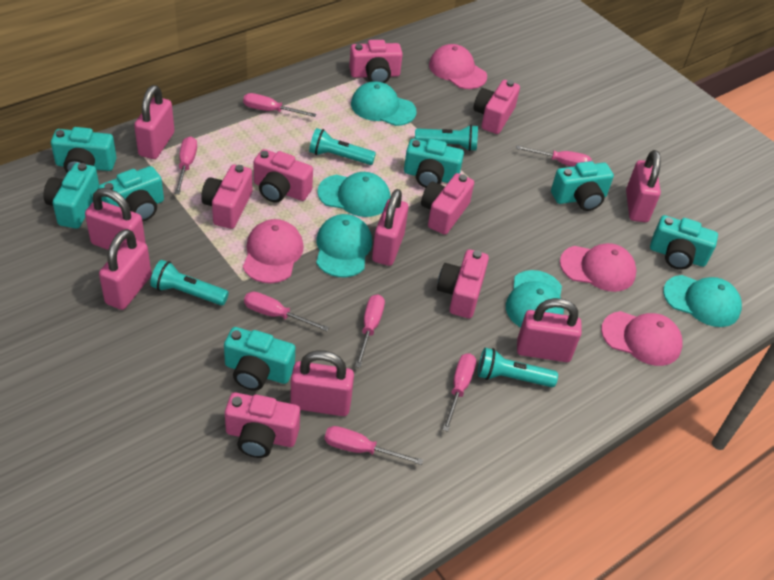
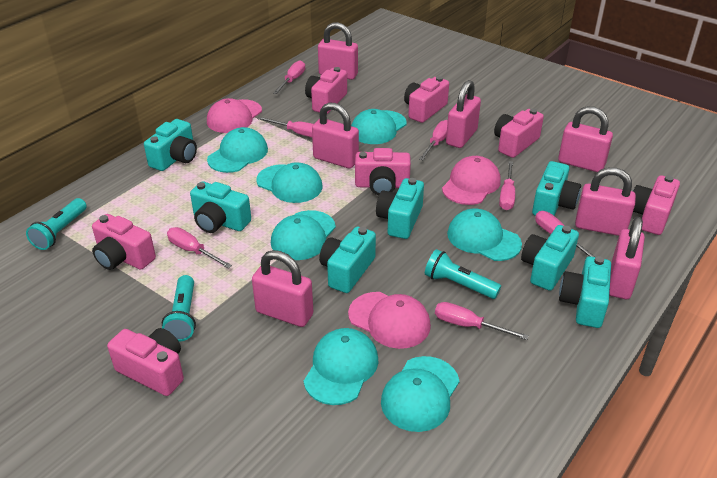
pink cap: [243,219,304,283] [429,44,487,89] [560,243,636,292] [601,311,683,366] = 4 -> [207,98,262,133] [348,292,431,349] [442,156,501,205] = 3
turquoise cap: [316,214,372,277] [317,172,390,217] [351,81,416,126] [506,270,564,327] [663,275,742,327] = 5 -> [207,127,268,173] [257,162,323,203] [271,210,336,260] [304,328,378,405] [351,109,407,144] [381,356,460,432] [447,209,522,261] = 7
turquoise flashlight: [150,260,229,306] [309,128,376,165] [415,125,478,151] [478,348,558,387] = 4 -> [26,198,87,250] [162,275,196,342] [425,249,501,299] = 3

